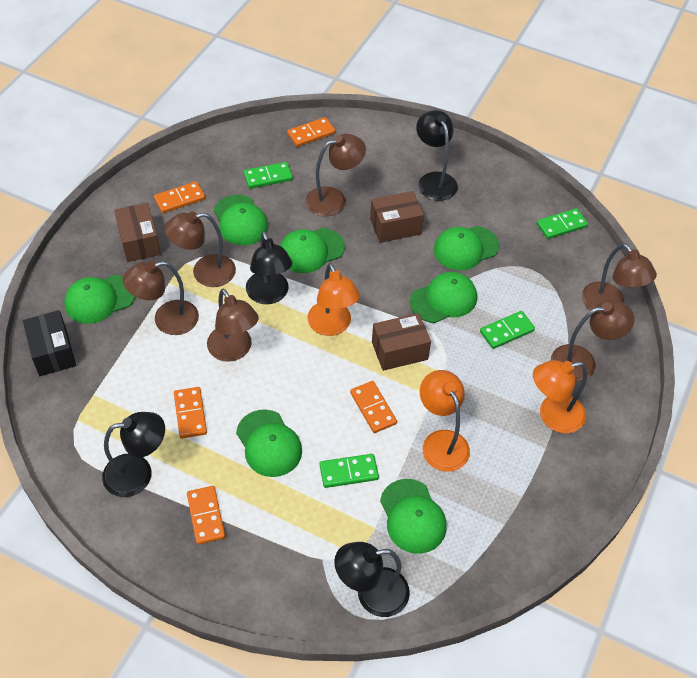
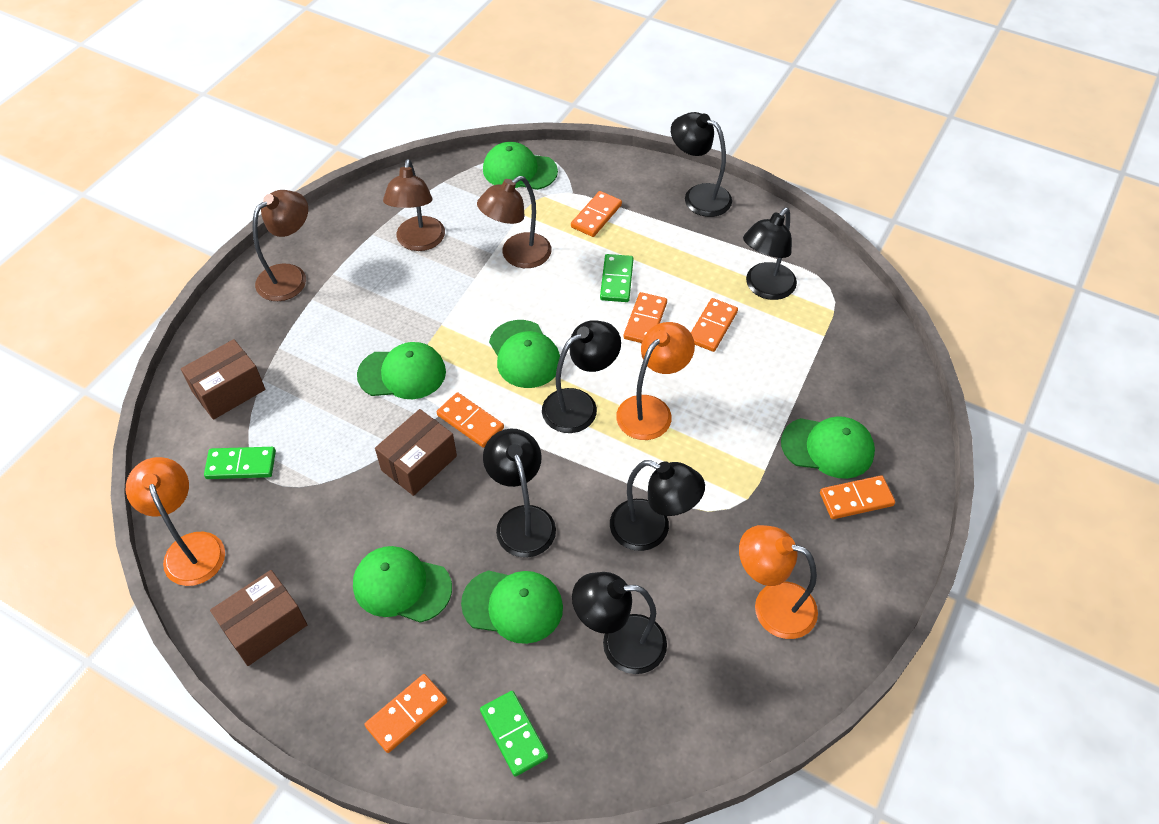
black box: [23,310,76,376] = 1 -> none = 0
black lamp: [102,412,165,497] [246,231,292,304] [334,542,410,617] [416,110,458,201] = 4 -> [483,428,556,558] [542,320,621,433] [572,572,667,674] [610,460,705,551] [671,112,732,217] [743,208,797,300] = 6
brown lamp: [123,261,199,335] [164,211,236,287] [207,289,259,362] [306,134,366,216] [551,299,634,381] [582,243,657,311] = 6 -> [252,190,308,301] [383,159,445,251] [477,176,551,268] = 3
green cap: [64,275,135,324] [214,195,268,245] [236,409,302,477] [280,228,345,273] [380,479,446,554] [410,272,477,323] [434,226,499,270] = 7 -> [353,546,452,623] [357,342,446,399] [461,570,563,644] [483,142,558,190] [489,320,560,388] [781,416,875,479] = 6
green domino: [244,162,293,189] [320,454,379,488] [480,311,535,349] [537,208,588,239] = 4 -> [204,447,276,479] [480,691,548,777] [600,254,633,302] = 3
orange domino: [154,181,205,213] [174,387,207,439] [187,486,225,545] [287,117,335,147] [350,381,397,433] = 5 -> [365,674,447,753] [437,392,504,448] [571,191,622,237] [623,292,667,343] [691,298,738,352] [820,475,895,519] = 6

